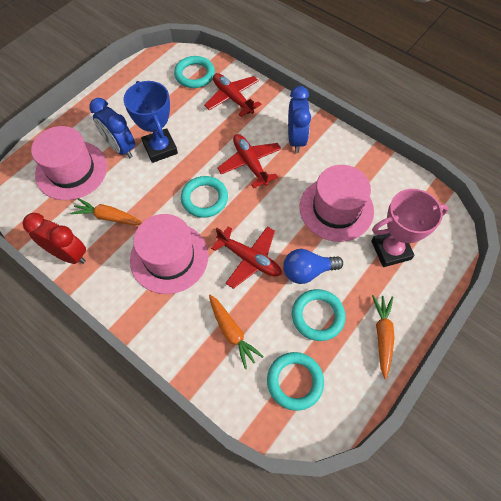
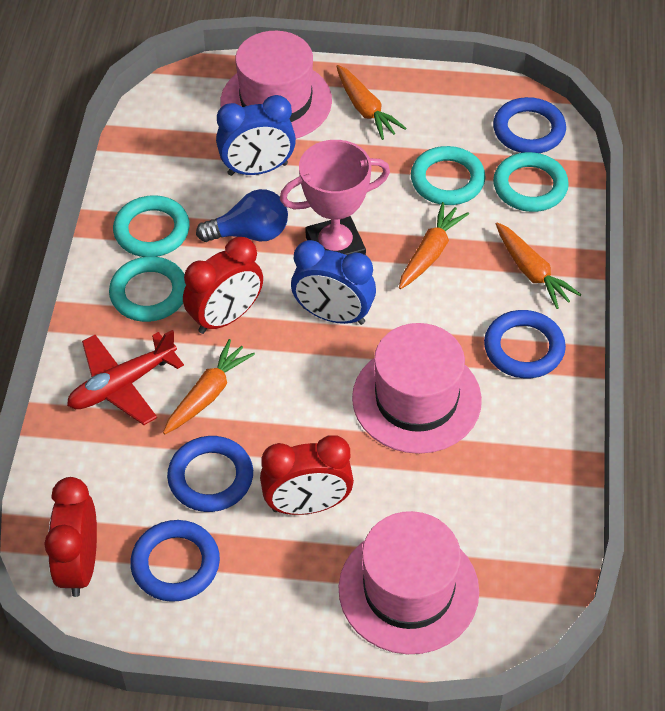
blue ring: none = 0 -> [130,520,220,602] [167,436,253,512] [484,310,566,378] [493,97,566,153] = 4
blue trophy: [123,81,178,163] = 1 -> none = 0
orange carrot: [70,198,142,225] [209,295,264,369] [372,295,395,379] = 3 -> [163,339,255,434] [336,65,406,140] [399,202,469,289] [496,222,581,309] = 4
red clock: [23,213,86,264] = 1 -> [44,477,97,597] [183,237,263,334] [260,435,354,515] = 3
red plane: [204,73,261,117] [211,226,282,289] [217,134,282,188] = 3 -> [67,330,184,425] = 1

